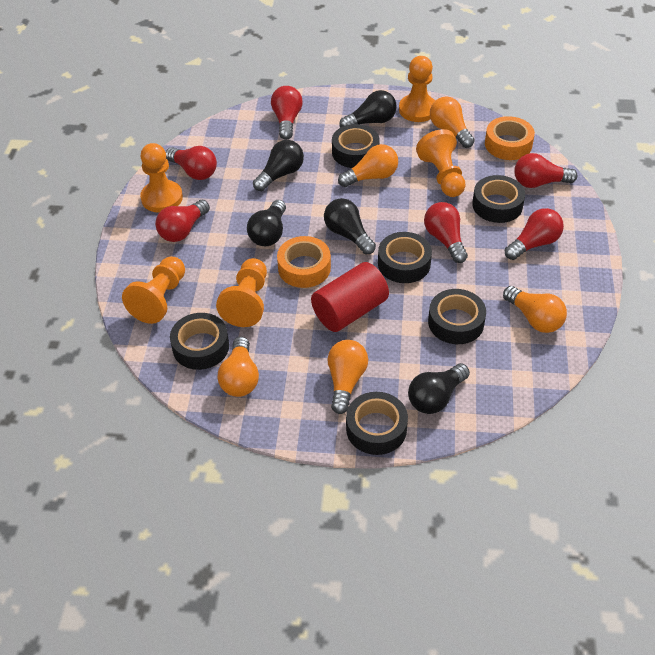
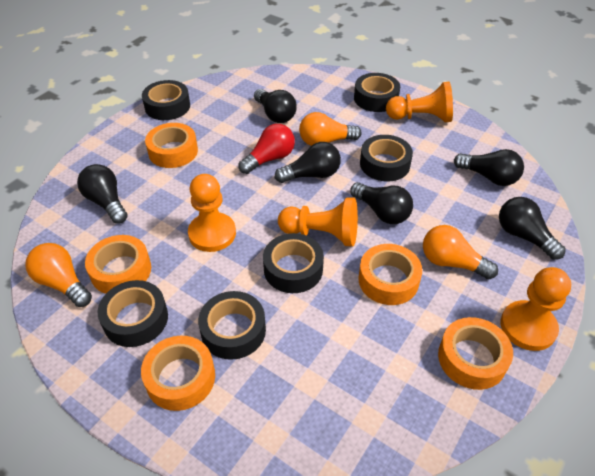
black light bulb: [247,200,286,246] [253,140,304,191] [324,198,376,254] [339,90,397,127] [408,363,470,414] = 5 -> [77,164,128,224] [254,89,297,123] [275,142,341,183] [350,182,413,224] [454,149,524,186] [499,197,566,260] = 6
orange light bulb: [218,337,259,397] [328,340,368,414] [338,144,398,187] [430,96,475,148] [503,286,567,333] = 5 -> [26,243,92,307] [299,112,362,146] [423,225,498,279] = 3
orange pawn: [122,257,185,324] [140,143,183,213] [216,258,267,327] [399,56,435,122] [416,129,466,197] = 5 -> [188,174,236,252] [278,197,358,246] [386,82,453,122] [501,267,571,351] = 4
orange tape: [277,236,331,288] [485,116,535,160] = 2 -> [85,235,151,294] [141,336,215,411] [145,123,198,168] [358,244,422,305] [438,317,513,390] = 5
red cylinder: [311,262,389,332] = 1 -> none = 0
red light bulb: [155,200,210,242] [166,146,217,180] [271,86,303,140] [424,202,468,263] [505,208,564,260] [514,153,577,188] = 6 -> [238,124,295,174] = 1

